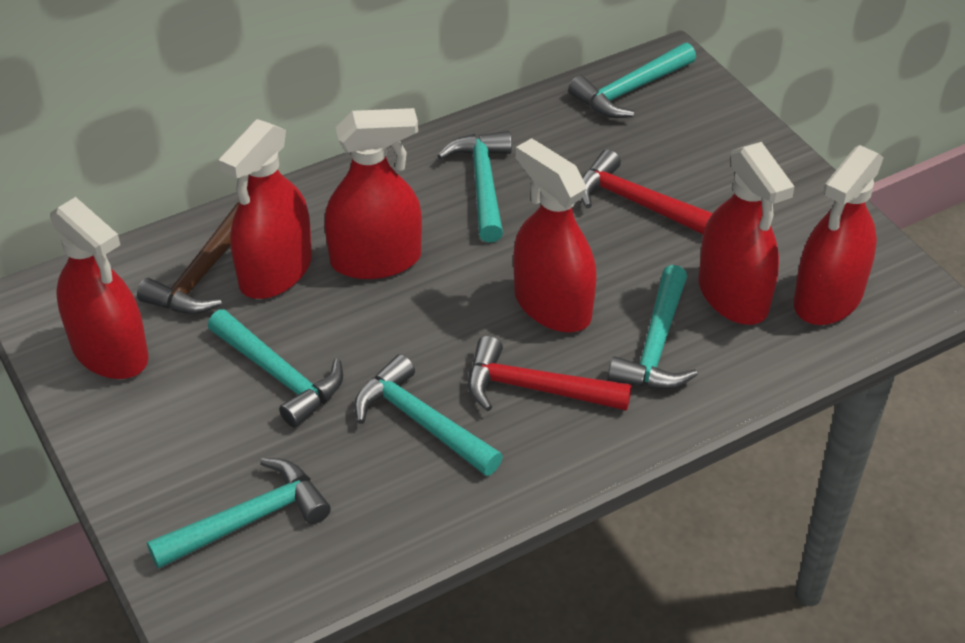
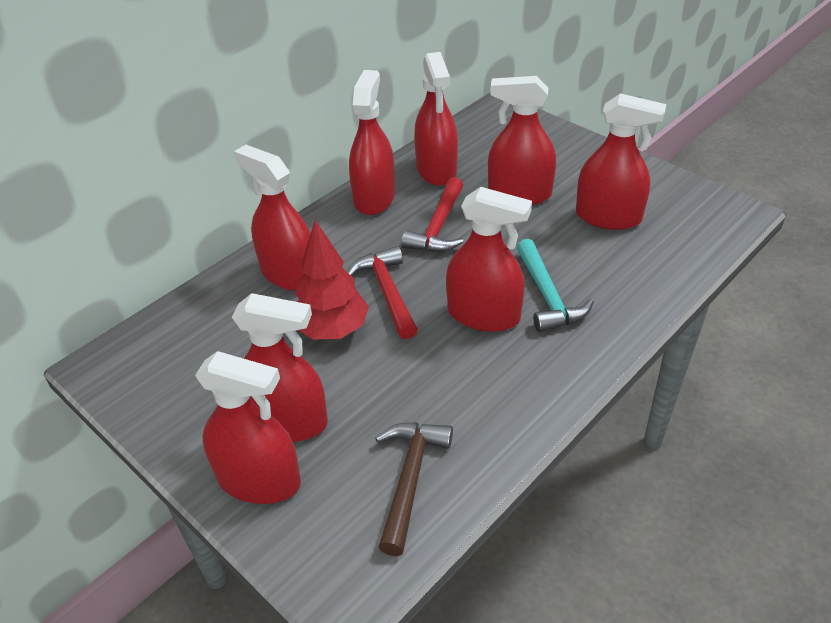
red spray bottle: [50,197,149,379] [218,119,312,299] [325,108,422,279] [513,138,597,332] [698,142,795,325] [793,145,884,325] = 6 -> [195,351,301,504] [232,293,328,442] [234,145,311,291] [349,70,395,215] [414,52,458,186] [446,187,532,332] [488,76,556,205] [576,93,666,230] = 8
red tree: none = 0 -> [295,220,369,339] = 1
turquoise hammer: [147,458,331,569] [208,309,343,428] [354,354,503,476] [438,131,512,242] [568,42,696,118] [608,265,698,390] = 6 -> [516,239,594,332] = 1

